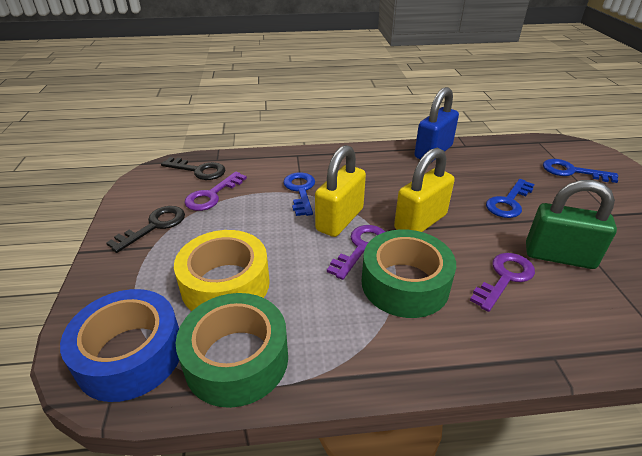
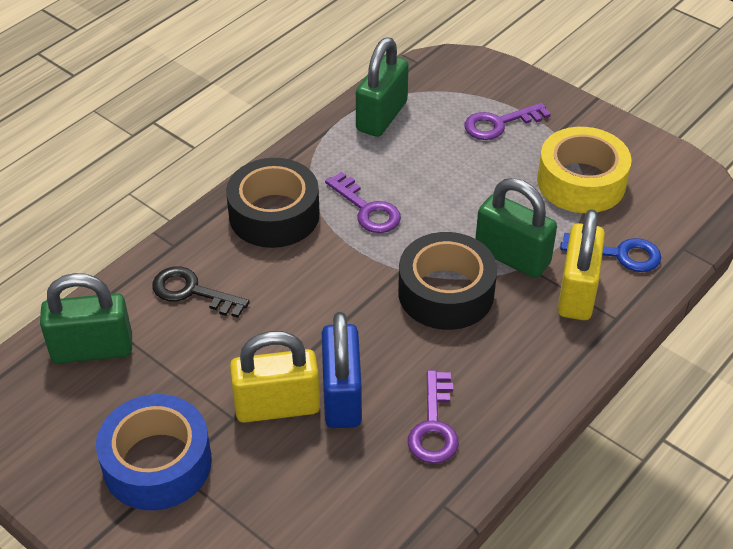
black key: [106,206,185,253] [161,157,225,180] = 2 -> [152,266,250,318] = 1
black tape: none = 0 -> [226,158,320,248] [398,232,497,330] = 2
blue key: [283,172,315,216] [486,179,535,218] [543,159,618,183] = 3 -> [560,233,662,272] = 1
green padlock: [526,180,617,269] = 1 -> [40,273,132,364] [356,37,409,137] [475,178,557,278] = 3
green tape: [176,293,288,408] [362,229,456,318] = 2 -> none = 0

